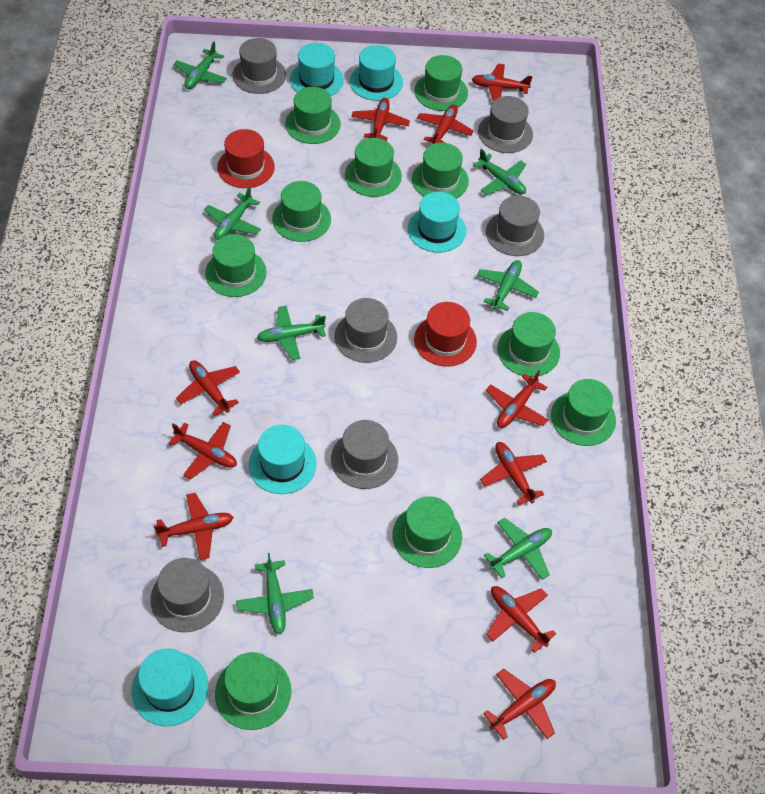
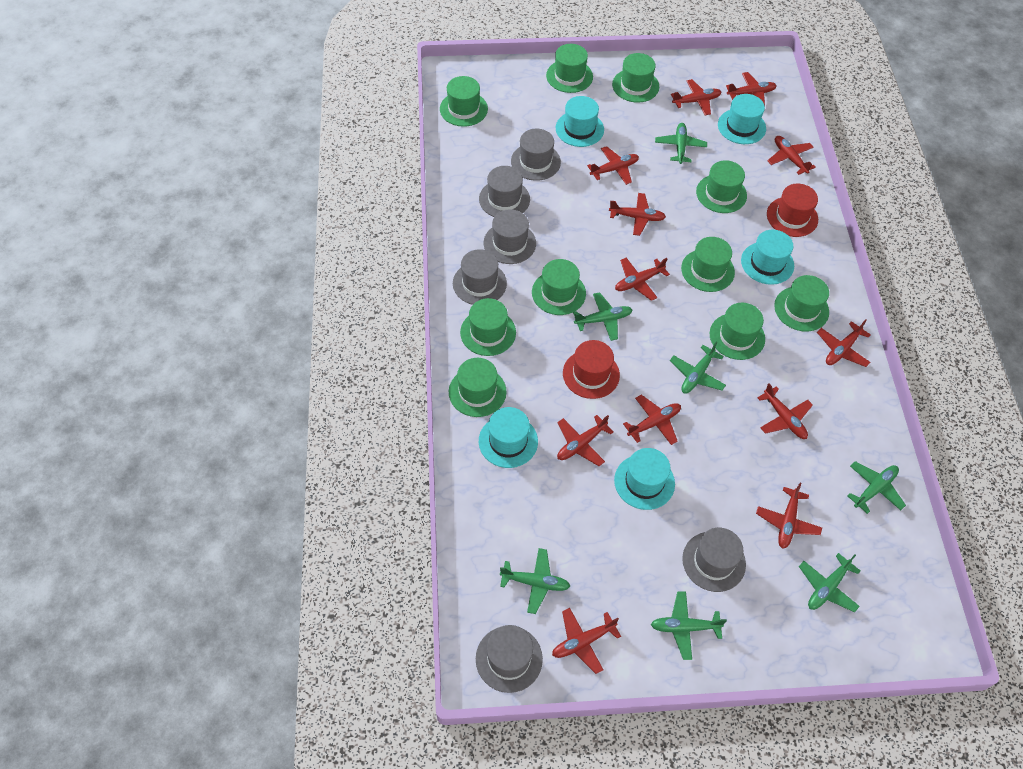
red plane: [154,493,233,560] [168,422,237,480] [176,360,240,416] [351,98,410,141] [417,104,474,144] [472,64,533,102] [480,442,547,505] [483,669,556,740] [486,370,548,428] [486,586,557,653] = 10 -> [552,608,621,674] [557,415,614,466] [587,146,639,185] [609,193,666,236] [615,258,670,301] [623,394,681,445] [671,79,721,116] [726,72,777,106] [756,483,822,549] [757,383,813,439] [767,136,816,175] [817,319,871,367] = 12

